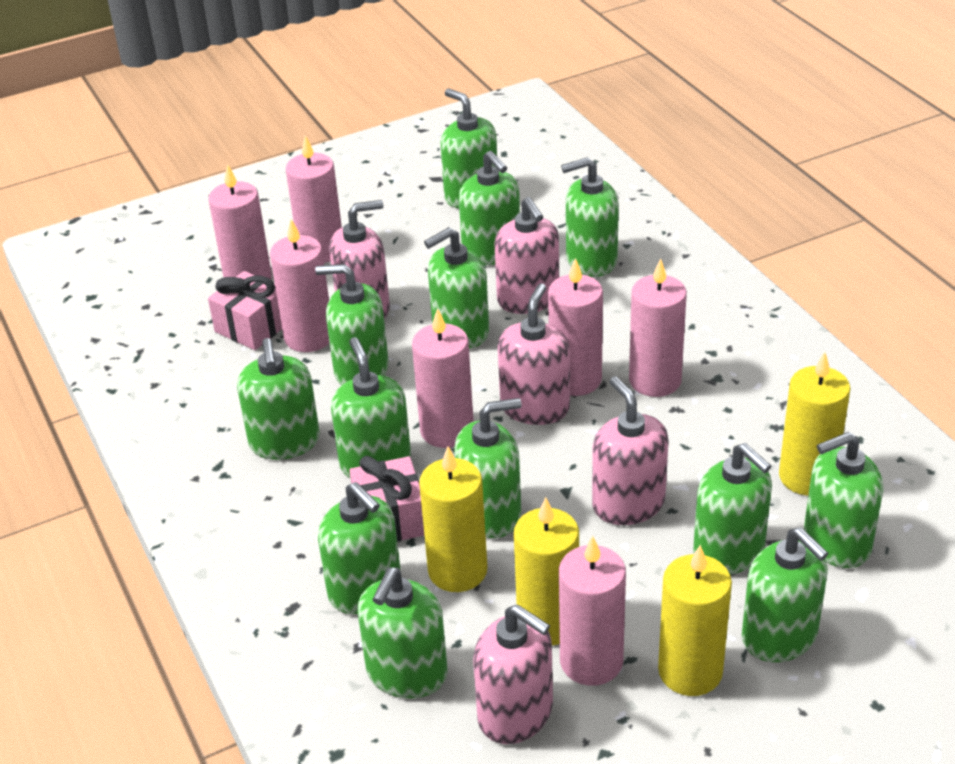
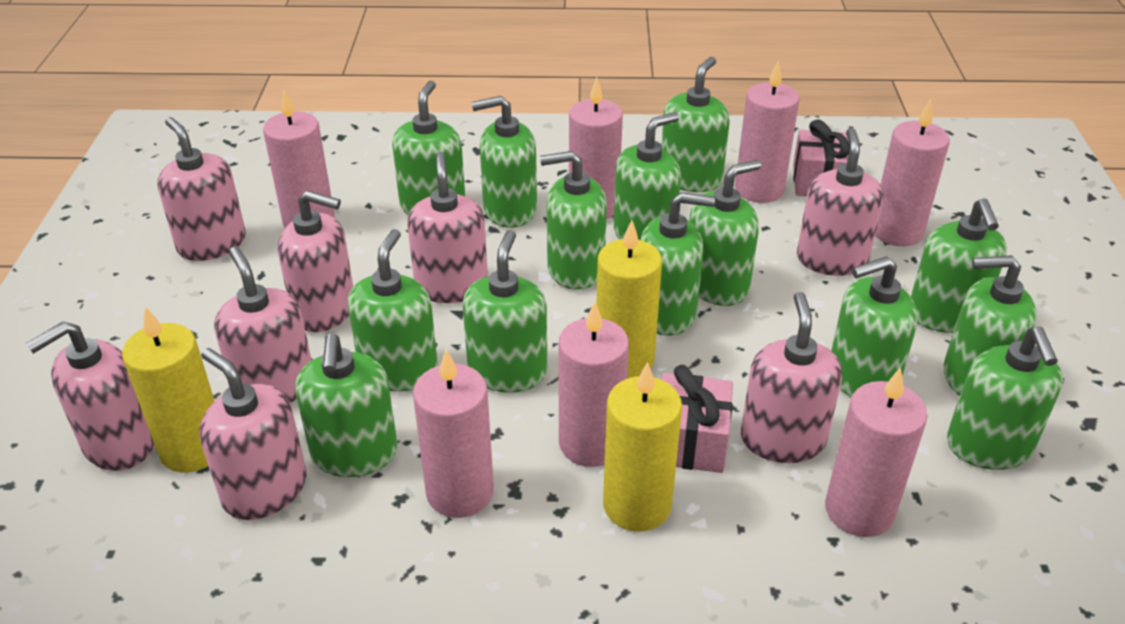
green soap dispenser: [237,338,320,460] [315,264,389,385] [318,482,401,614] [331,337,411,478] [358,567,448,698] [424,227,489,348] [441,89,497,208] [454,398,522,538] [459,151,520,265] [561,157,619,277] [693,443,772,574] [742,527,828,662] [804,432,883,568] = 13 -> [295,333,398,477] [348,229,438,392] [392,80,465,215] [463,230,547,393] [471,96,537,228] [540,151,607,290] [613,112,681,240] [641,192,715,336] [661,57,730,192] [689,160,761,306] [831,256,918,397] [911,198,1007,333] [943,255,1037,396] [947,326,1063,470] = 14
pink soap dispenser: [329,200,390,319] [473,604,553,744] [495,197,559,314] [498,283,570,425] [592,376,669,525] = 5 -> [26,321,154,471] [157,117,246,261] [199,348,307,520] [214,247,312,403] [278,190,353,332] [407,152,488,303] [741,292,842,463] [797,128,884,276] = 8
yellow candle: [419,447,487,592] [514,497,579,645] [658,545,732,696] [779,352,851,496] = 4 -> [122,307,215,472] [596,220,662,379] [603,362,682,531] = 3

